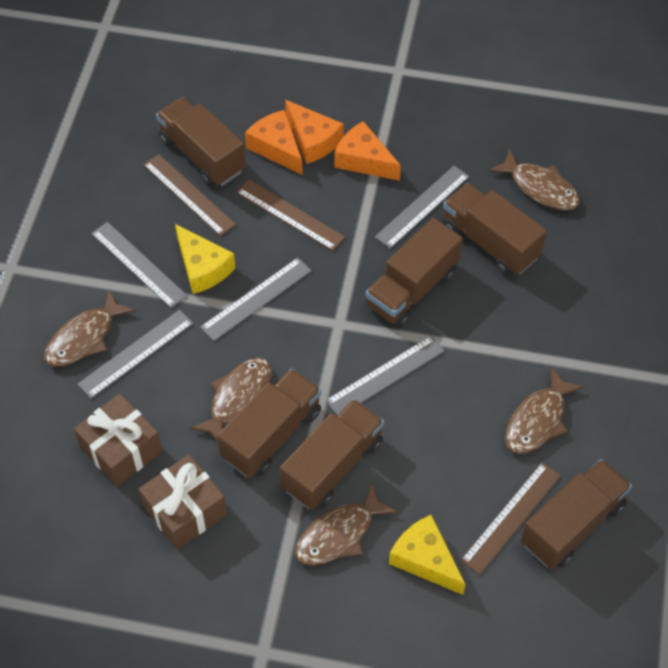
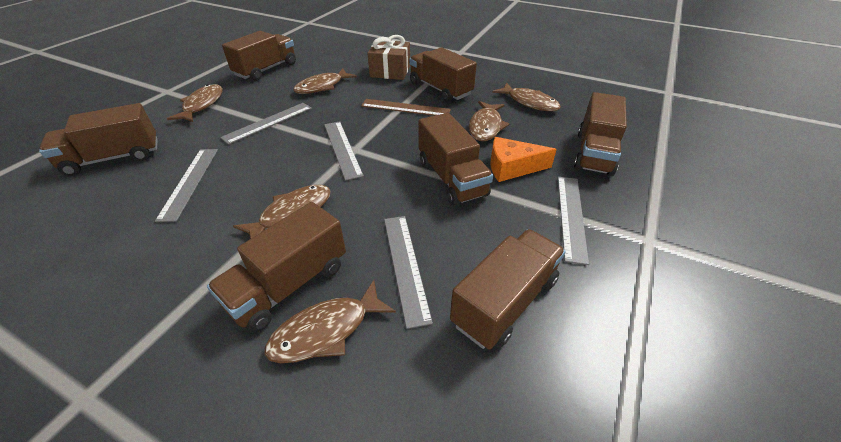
brown fish: [44,290,135,367] [190,358,272,442] [295,483,398,566] [489,149,580,210] [505,367,584,454] = 5 -> [167,84,223,122] [233,185,331,239] [265,280,396,363] [293,69,357,94] [469,101,509,141] [492,83,561,111] = 6
brown gift: [74,393,162,487] [138,454,227,550] = 2 -> [367,35,410,80] = 1
brown ruler: [143,154,236,236] [236,179,345,251] [460,462,561,575] = 3 -> [361,99,451,116] = 1
brown truck: [156,97,246,186] [217,368,321,478] [280,399,384,510] [366,218,463,328] [443,183,547,275] [521,459,632,569] = 6 -> [39,103,158,176] [207,202,346,333] [222,31,296,81] [409,47,477,102] [419,113,493,206] [450,229,566,350] [574,92,627,176] = 7
orange cheese: [245,110,303,175] [285,100,344,164] [335,121,401,181] = 3 -> [491,137,557,182] = 1
yellow cheese: [175,224,236,294] [389,515,466,595] = 2 -> none = 0

